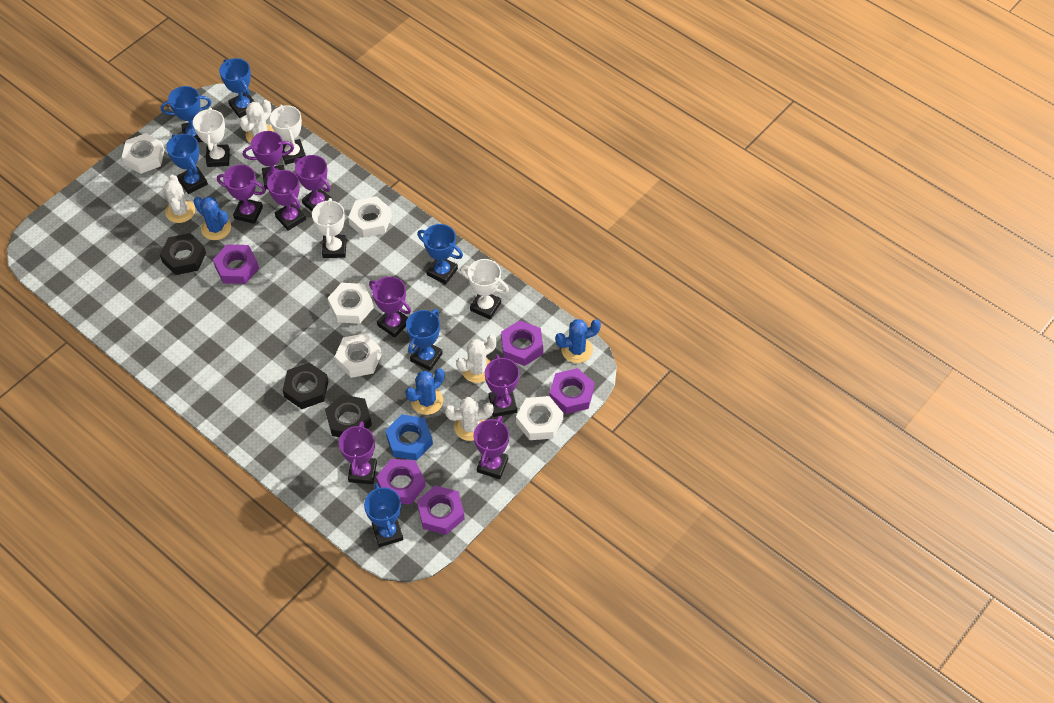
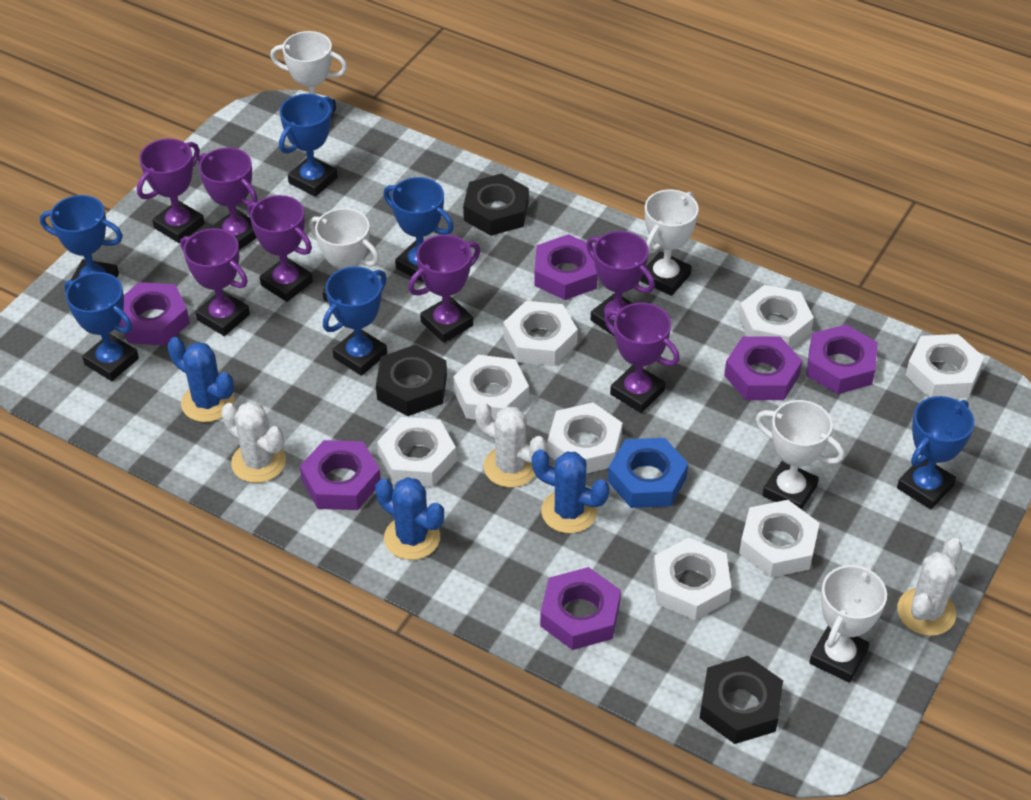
purple nut: [213,244,259,284] [376,459,426,504] [417,485,465,535] [501,320,543,366] [549,368,595,414] = 5 -> [120,282,190,345] [300,440,381,510] [534,234,598,300] [540,567,621,650] [724,336,802,400] [806,324,878,394] = 6
purple trophy: [217,165,266,224] [243,131,294,189] [267,170,306,231] [294,155,333,211] [339,421,377,484] [369,276,411,338] [474,416,509,479] [485,354,519,417] = 8 -> [137,138,205,243] [180,228,250,336] [198,148,258,250] [247,195,313,302] [408,235,480,343] [586,231,655,337] [604,303,680,413] = 7
white cactus: [164,175,195,223] [239,100,274,143] [445,397,494,441] [456,335,497,383] = 4 -> [221,402,286,483] [475,402,547,488] [897,538,963,636] = 3
white nut: [122,133,165,174] [328,283,374,324] [335,333,382,378] [348,196,392,237] [516,396,563,440] = 5 -> [377,417,456,487] [453,355,529,421] [503,301,578,366] [547,402,623,474] [653,538,731,620] [738,285,814,348] [739,500,820,578] [905,334,984,398] = 8
white trophy: [193,107,230,167] [270,104,306,165] [312,198,347,258] [461,259,509,319] = 4 -> [270,31,348,118] [309,208,380,302] [640,189,699,296] [756,400,844,510] [809,565,887,683] = 5

